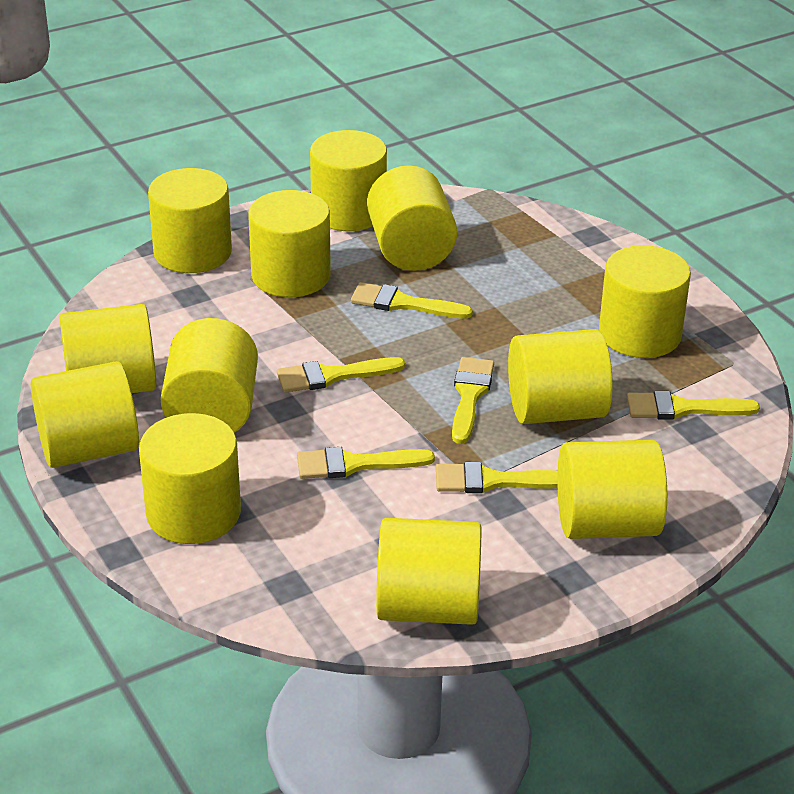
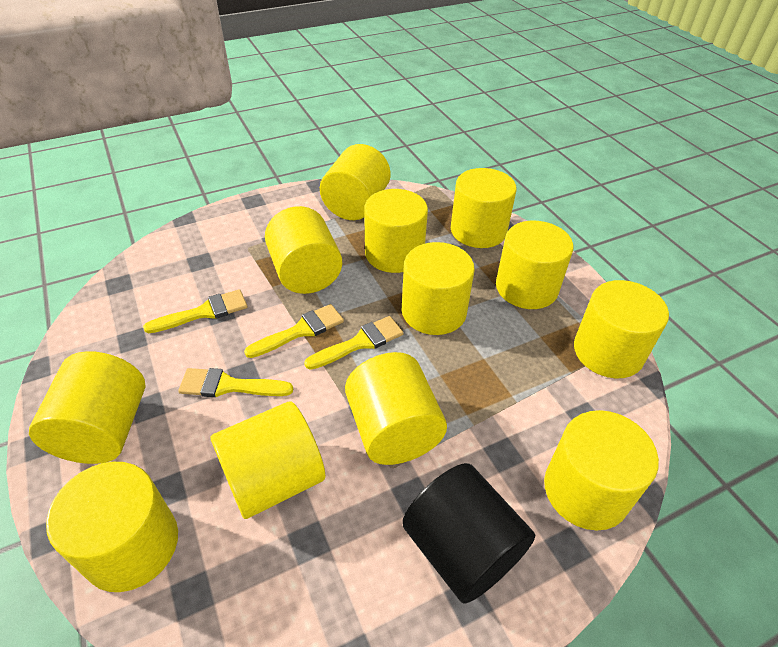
black cylinder: none = 0 -> [402,463,535,603] = 1
yellow brush: [277,357,405,393] [297,447,435,479] [351,282,473,318] [436,462,558,493] [452,357,494,444] [627,391,760,420] = 6 -> [143,289,247,333] [178,368,293,397] [244,304,344,358] [304,316,403,370] = 4

